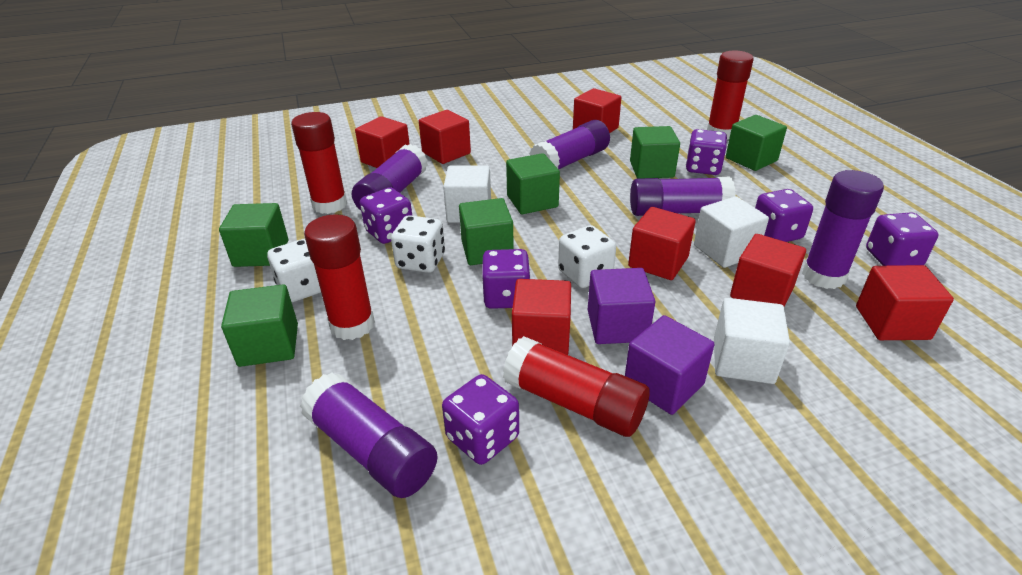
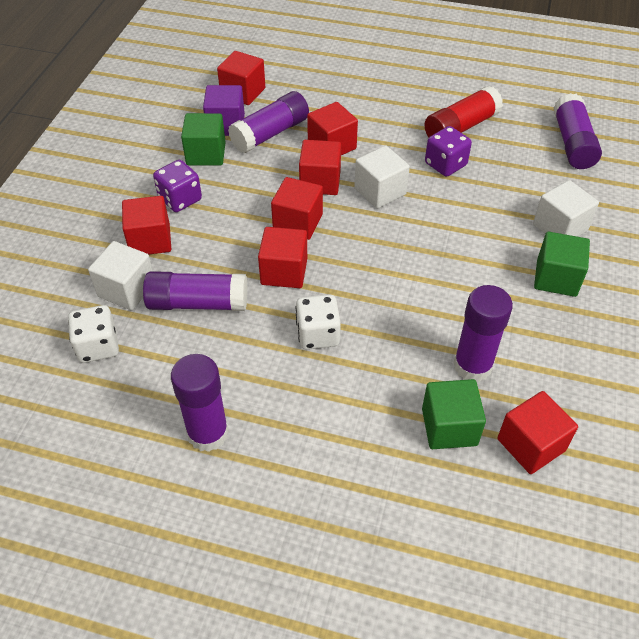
green cube: [219,203,288,267] [221,284,298,367] [459,198,514,265] [506,153,560,214] [630,126,680,179] [726,115,787,171] = 6 -> [181,113,226,165] [422,379,486,449] [534,232,590,297] = 3
purple cube: [588,268,655,344] [625,315,715,415] = 2 -> [203,85,245,136] = 1
purple dice: [360,187,412,244] [442,374,519,465] [482,249,531,309] [686,129,727,175] [755,189,813,242] [866,212,938,266] = 6 -> [153,160,202,212] [425,126,472,177] = 2
red glue stick: [291,112,347,214] [304,214,375,340] [503,336,650,437] [707,50,754,139] = 4 -> [424,86,503,137] = 1
white dice: [267,239,321,302] [391,215,445,273] [558,225,616,288] = 3 -> [68,305,119,363] [295,295,341,349] = 2

